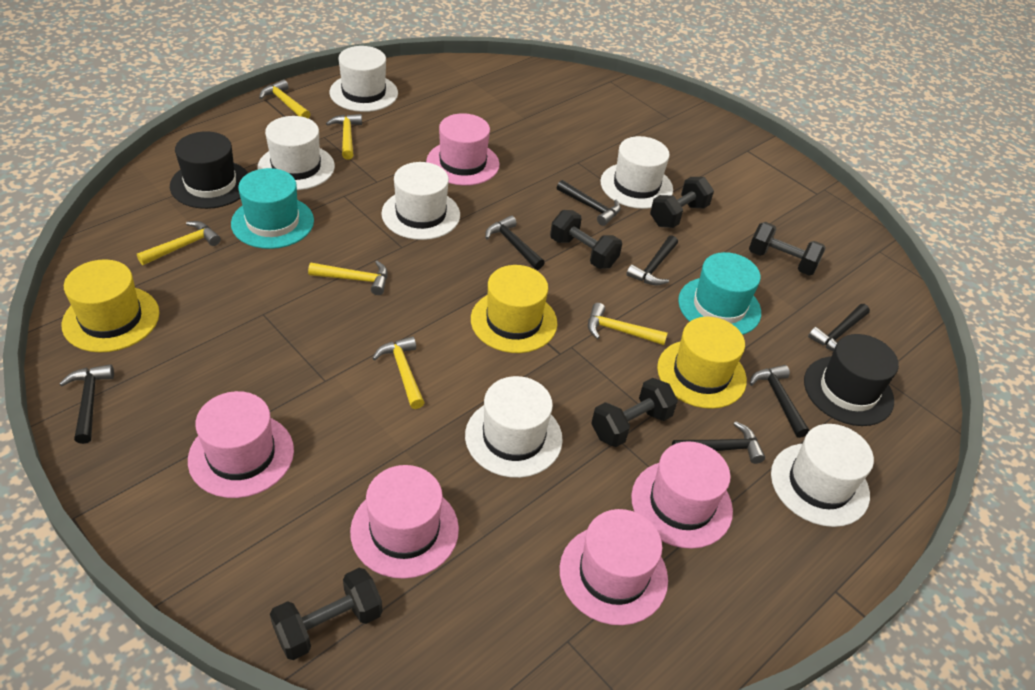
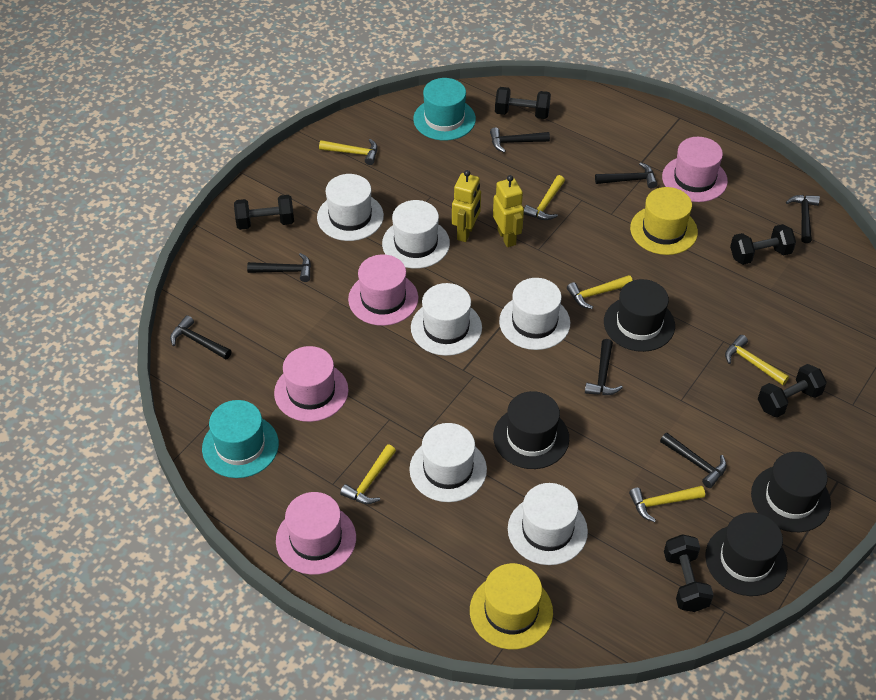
black hat: [170,131,248,209] [804,334,899,426] = 2 -> [493,391,569,469] [604,279,675,352] [705,512,788,596] [751,452,831,532] = 4
pink hat: [188,391,294,498] [350,465,459,579] [426,113,500,186] [560,509,668,625] [631,441,733,549] = 5 -> [274,346,349,422] [276,492,356,575] [348,254,418,326] [662,137,728,202] = 4
yellow hat: [61,259,159,353] [471,265,557,353] [657,317,747,409] = 3 -> [470,563,553,650] [630,187,698,255] = 2
yellow robot: none = 0 -> [452,170,481,242] [493,175,524,247] = 2

